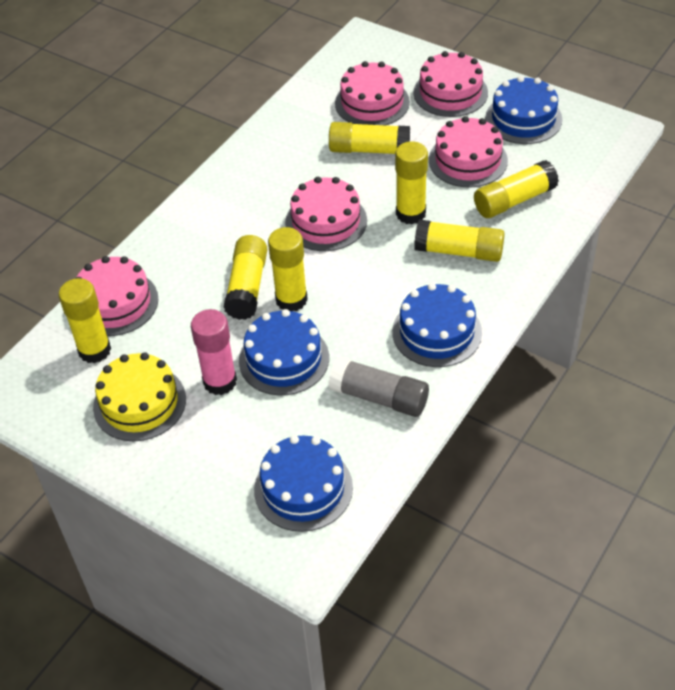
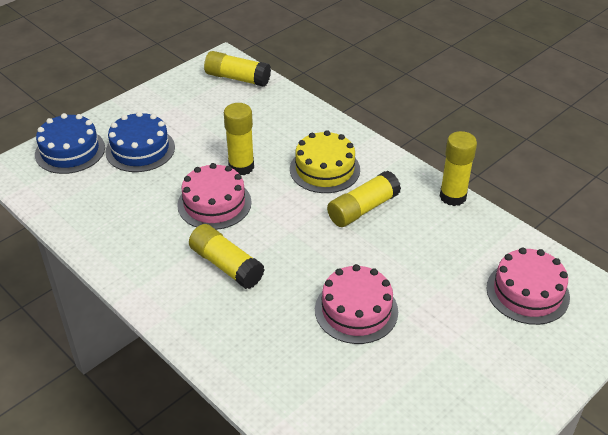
blue cake: [239,309,329,395] [254,435,353,532] [392,283,482,367] [485,76,562,144] = 4 -> [35,113,105,174] [105,111,175,172] = 2
grey glue stick: [329,357,429,417] = 1 -> none = 0
pink cake: [75,256,158,336] [285,177,367,251] [335,61,410,125] [413,51,488,117] [429,116,508,187] = 5 -> [177,163,252,230] [315,264,398,344] [486,248,570,325] = 3
pink glue stick: [191,309,237,395] = 1 -> none = 0
yellow glue stick: [59,278,111,363] [224,235,268,320] [268,227,308,311] [329,122,410,154] [395,141,428,224] [414,219,505,262] [474,160,559,218] = 7 -> [189,224,265,289] [204,51,271,87] [224,103,254,175] [327,171,401,227] [439,131,477,206] = 5

